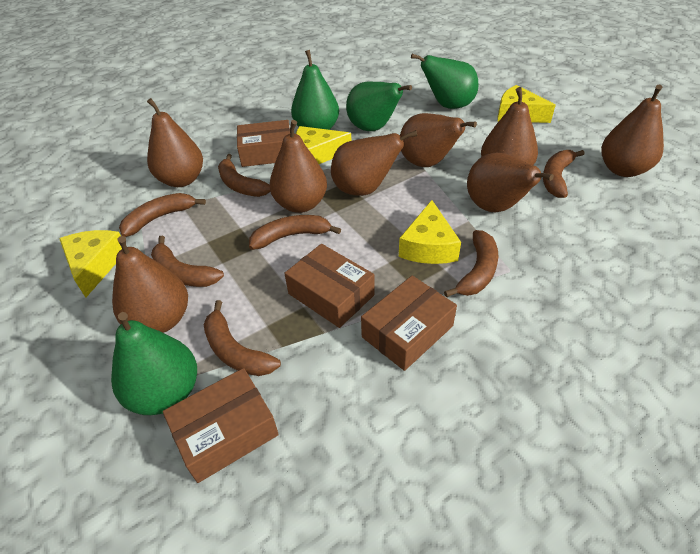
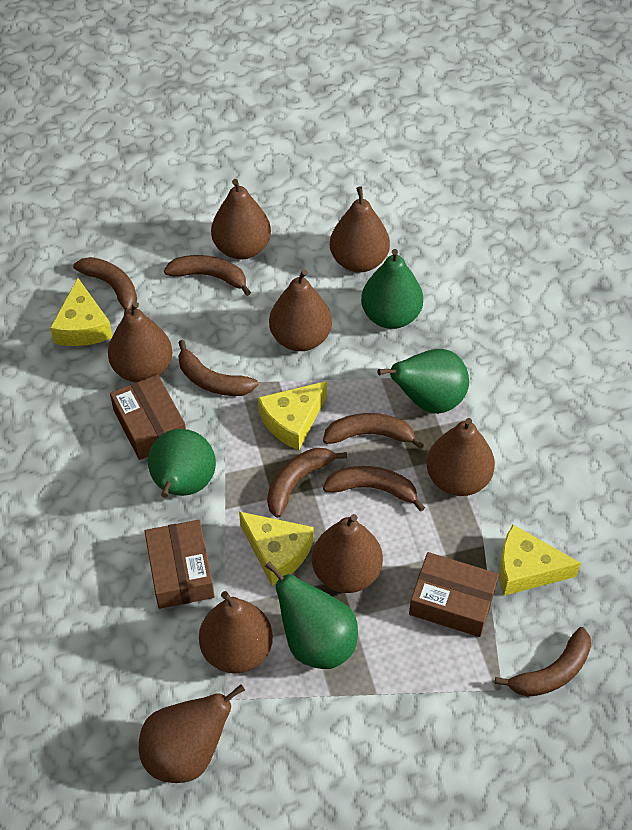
brown box: [163,368,279,483] [237,120,290,167] [284,244,374,328] [361,276,457,371] = 4 -> [110,374,186,460] [145,520,215,609] [409,552,499,637] = 3

